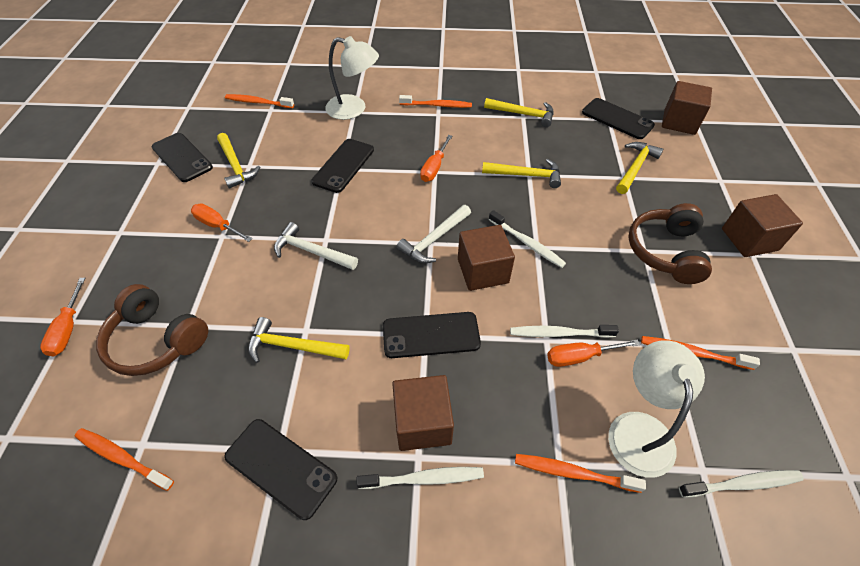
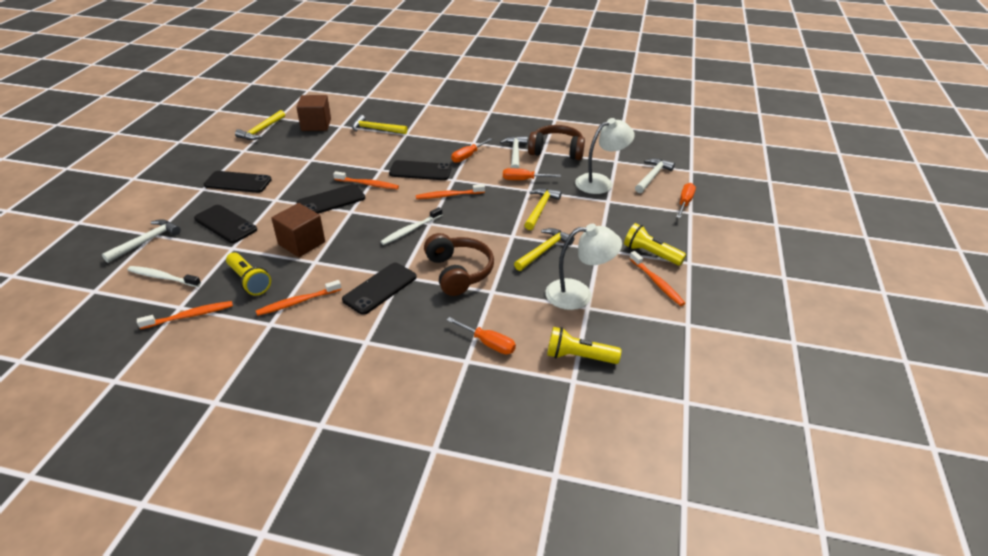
brown cube: [392,375,454,451] [458,225,515,291] [662,81,712,135] [722,194,803,257] = 4 -> [271,203,325,257] [296,95,331,131] = 2
white hammer: [274,222,358,270] [397,205,471,263] = 2 -> [102,219,181,263] [500,136,528,169] [635,158,675,193] = 3
white toothbrush: [357,467,484,489] [489,210,566,268] [510,325,619,338] [679,470,804,498] = 4 -> [127,266,201,287] [380,207,442,245] = 2
yellow flashlight: none = 0 -> [226,252,271,296] [547,327,621,364] [624,223,686,266] = 3
yellow hammer: [217,133,260,189] [248,317,350,363] [482,159,561,188] [484,98,554,127] [616,142,663,194] = 5 -> [235,110,285,140] [352,115,407,134] [514,228,574,271] [524,188,562,230] = 4

